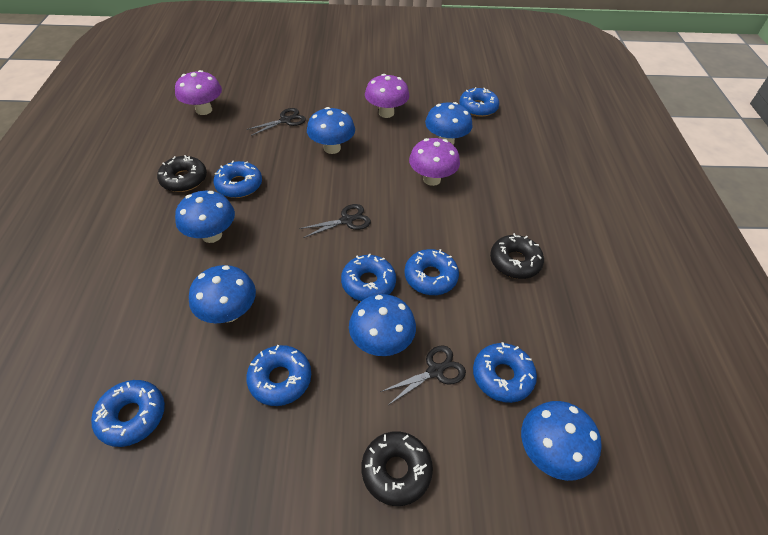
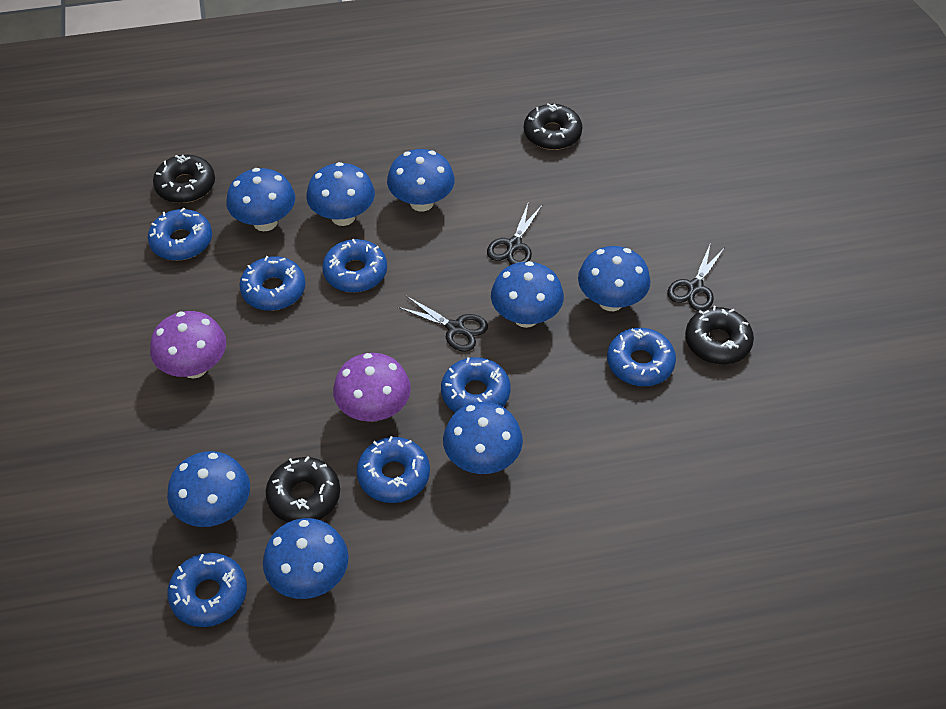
black donut: [157,155,207,192] [361,431,433,506] [490,233,544,279] = 3 -> [153,155,215,203] [266,456,340,522] [524,103,583,150] [685,306,754,364] = 4
blue mushroom: [175,191,235,243] [189,265,256,323] [307,107,355,154] [349,294,416,356] [425,102,473,145] [521,401,602,481] = 6 -> [167,451,250,527] [226,168,295,231] [263,518,349,599] [306,162,375,226] [387,149,455,212] [443,402,523,474] [491,261,564,328] [578,246,651,311] = 8
purple mushroom: [175,70,222,115] [365,74,409,118] [409,138,460,186] = 3 -> [150,311,226,378] [333,353,411,422] = 2

